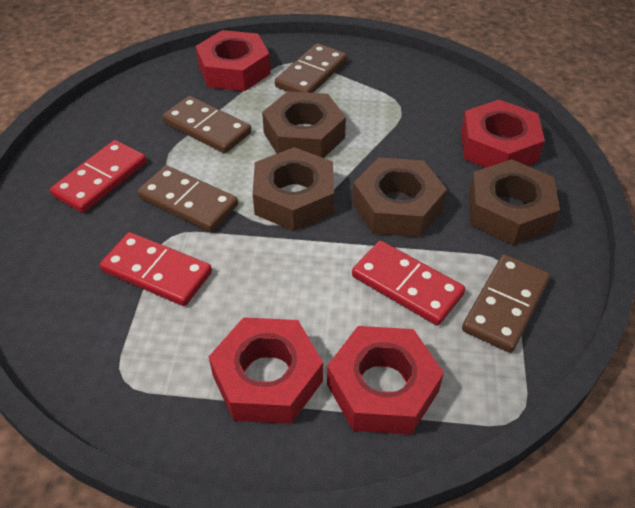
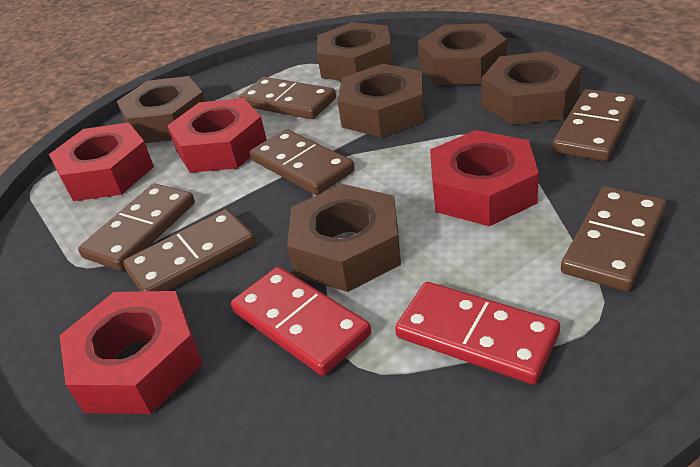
brown domino: [137,165,238,232] [162,96,251,153] [275,43,347,93] [462,254,550,353] = 4 -> [78,184,195,271] [123,209,255,291] [238,77,336,119] [250,129,355,195] [552,89,636,161] [561,186,667,291] = 6
brown nut: [253,147,334,231] [262,91,346,158] [352,157,447,237] [469,159,560,245] = 4 -> [117,76,205,143] [287,184,401,292] [317,22,393,81] [337,64,424,137] [418,23,507,85] [481,51,581,125] = 6
red domino: [50,140,147,213] [100,232,212,306] [352,241,465,326] = 3 -> [231,267,371,376] [395,282,560,384] = 2

